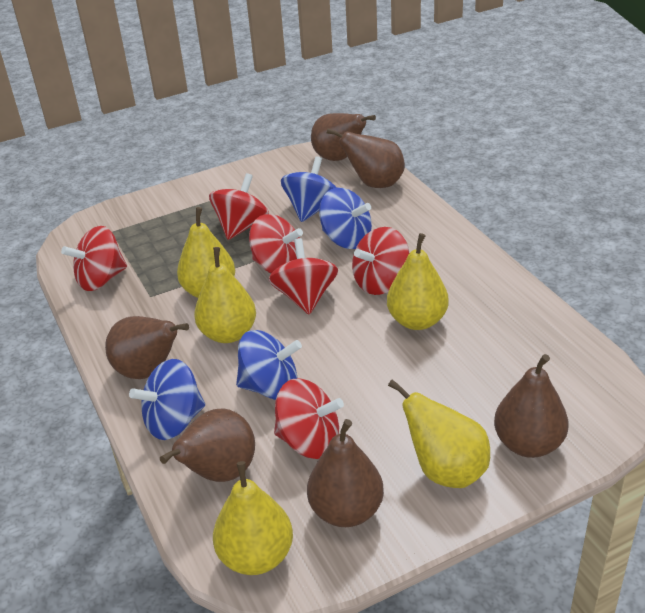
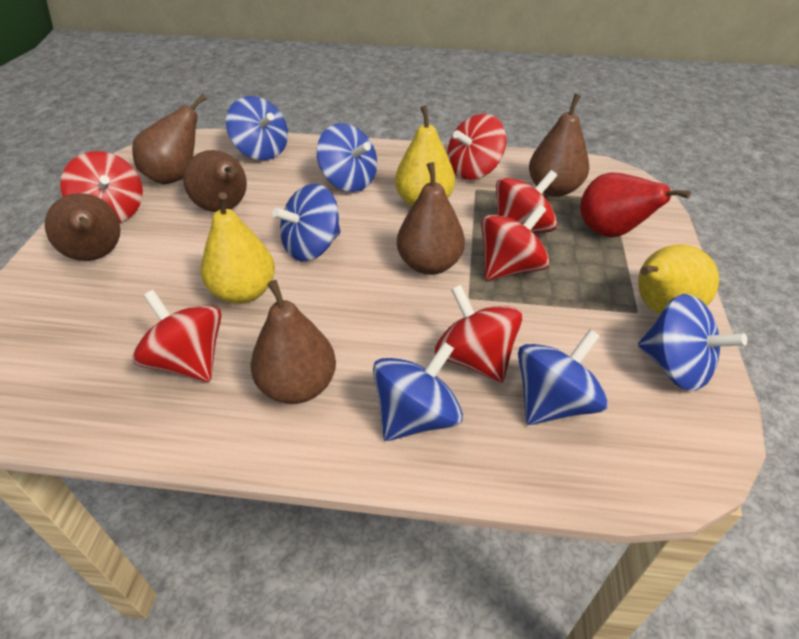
blue spinning top: [129,359,205,440] [236,330,302,400] [281,156,337,222] [319,188,372,249] = 4 -> [226,96,288,160] [272,184,341,261] [317,123,377,192] [373,342,463,441] [518,329,608,425] [638,294,747,391] = 6
red pear: none = 0 -> [580,172,691,237] = 1
yellow pear: [177,207,235,298] [194,247,256,343] [213,461,293,575] [387,233,449,330] [388,379,490,488] = 5 -> [201,192,275,304] [395,105,455,207] [638,244,719,314] = 3

